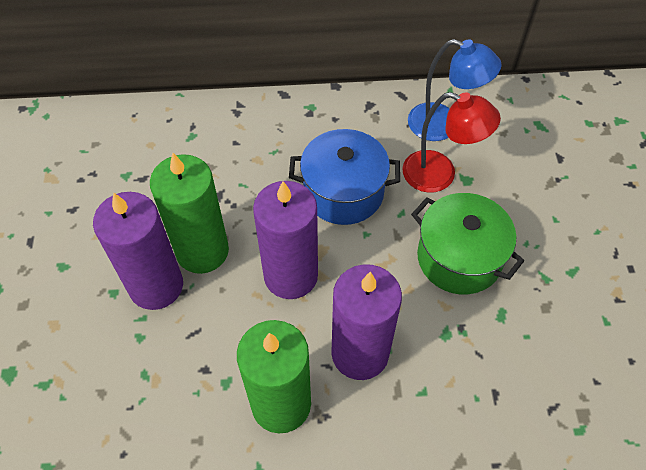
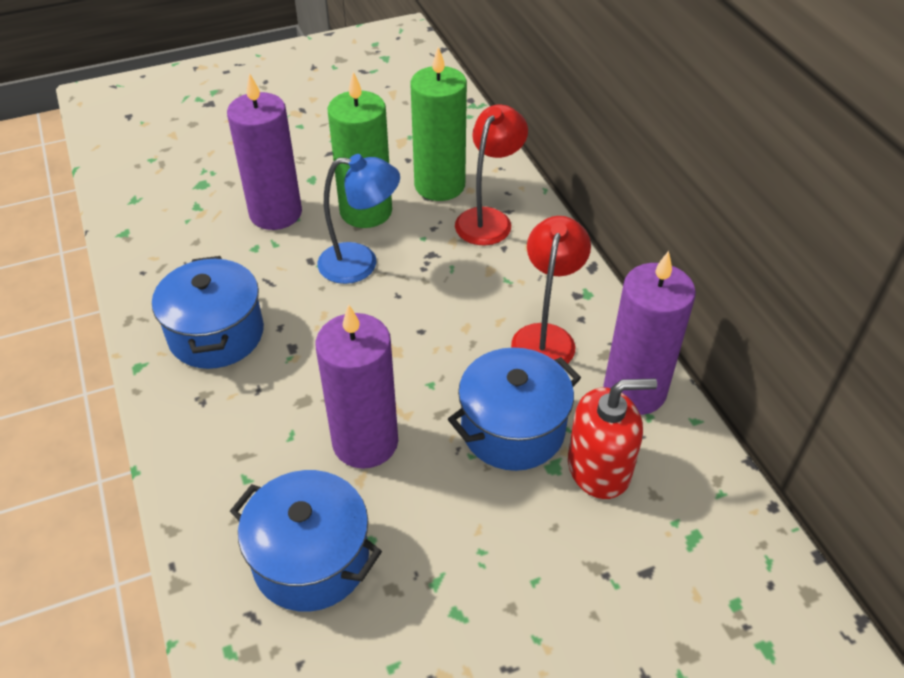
blue pot: [289,129,400,225] = 1 -> [152,256,264,369] [230,470,382,612] [448,347,581,471] = 3
green pot: [411,193,524,294] = 1 -> none = 0
red lamp: [402,92,501,193] = 1 -> [455,104,528,245] [511,216,591,365] = 2
red soap dispenser: none = 0 -> [568,378,657,499] = 1

